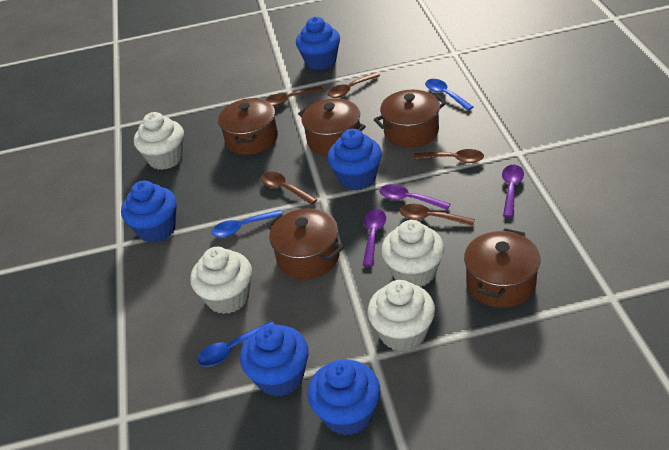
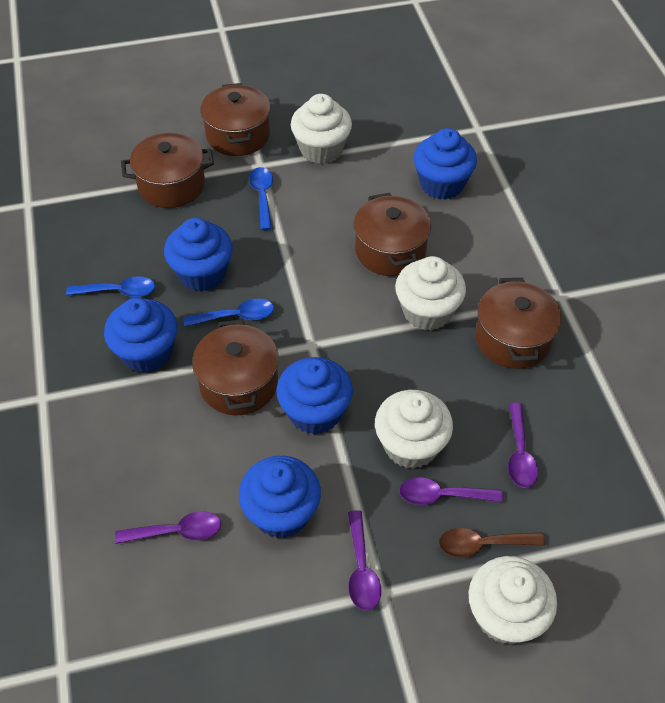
brown spoon: [261,172,317,205] [265,86,323,106] [327,72,380,98] [400,204,475,226] [414,149,484,163] = 5 -> [439,528,545,558] = 1
purple spoon: [363,209,386,267] [380,184,450,210] [502,165,524,217] = 3 -> [115,511,221,544] [348,510,381,611] [399,477,503,505] [508,403,538,488] = 4

